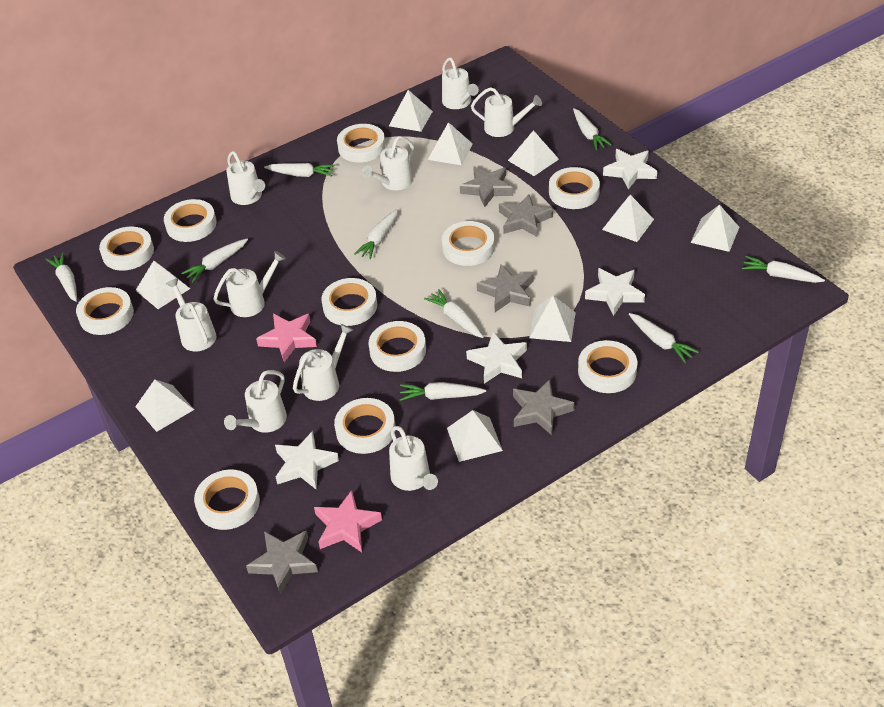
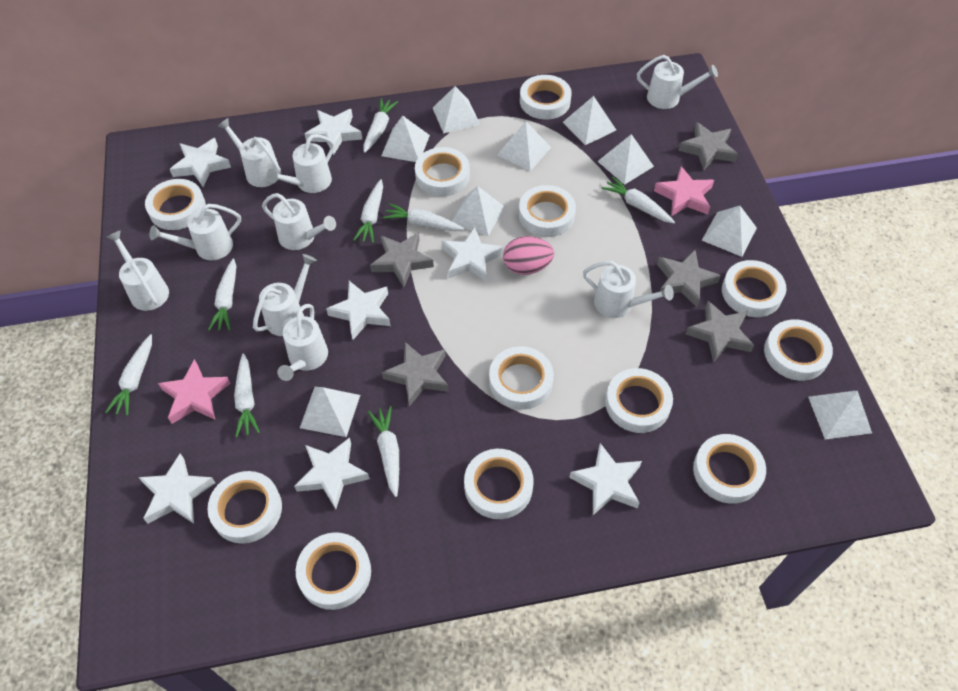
pink egg: none = 0 -> [503,236,554,275] = 1
white carrot: [45,252,77,302] [181,239,248,283] [264,163,335,177] [354,209,398,259] [399,382,486,401] [424,289,483,338] [573,108,612,150] [629,313,699,363] [742,256,825,283] = 9 -> [105,334,152,416] [208,258,236,331] [234,353,260,437] [353,179,383,243] [363,98,398,153] [368,406,399,497] [382,203,465,231] [602,177,675,223] = 8
white star: [275,431,339,490] [466,332,527,384] [585,268,645,316] [603,149,657,190] = 4 -> [138,453,215,524] [170,138,231,187] [294,437,370,509] [305,109,362,155] [326,281,391,340] [442,227,503,282] [569,443,642,515] = 7
white tape: [76,287,134,335] [99,226,154,271] [164,199,217,242] [194,470,260,530] [321,278,377,326] [334,398,396,454] [337,124,386,162] [369,321,426,372] [442,221,495,266] [549,167,600,209] [578,340,637,393] = 11 -> [145,179,206,230] [207,471,282,544] [296,532,371,610] [415,147,470,197] [464,449,533,519] [489,346,554,410] [519,185,576,237] [520,75,572,119] [605,368,673,433] [693,434,766,504] [722,260,786,317] [764,319,833,381] = 12

